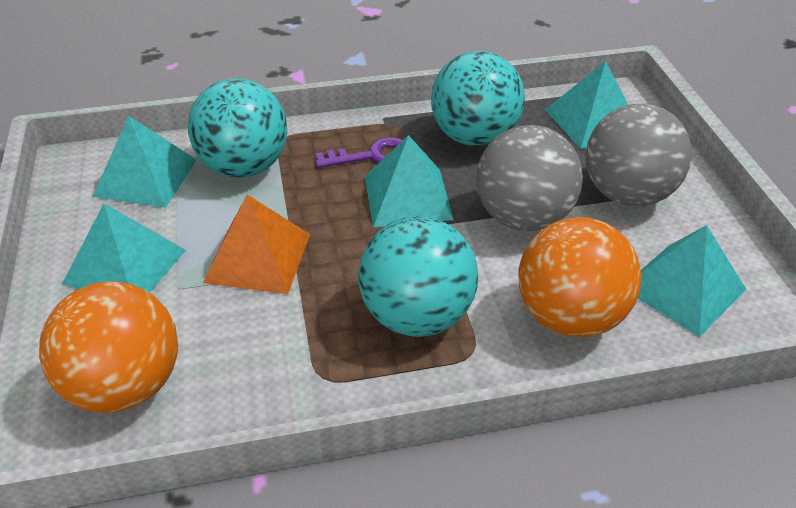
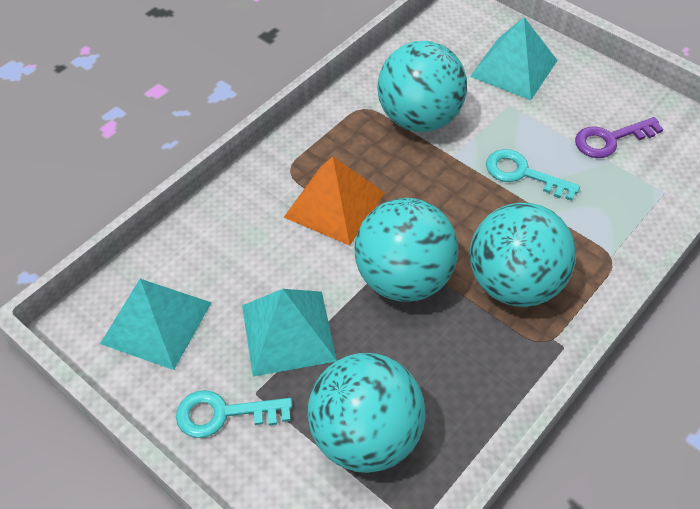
grey ball: [476,125,583,231] [585,104,692,207] = 2 -> none = 0
orange ball: [39,281,178,413] [518,217,642,337] = 2 -> none = 0
turquoise ball: [188,78,287,178] [358,216,478,337] [431,51,525,146] = 3 -> [308,353,426,473] [354,198,458,302] [377,41,467,132] [469,203,576,307] = 4
turquoise key: none = 0 -> [176,390,292,438] [486,149,580,201] = 2
turquoise pyramid: [62,204,186,293] [93,116,197,208] [365,135,454,227] [545,61,628,149] [638,225,746,337] = 5 -> [100,279,212,370] [242,289,337,377] [470,17,558,100] = 3

